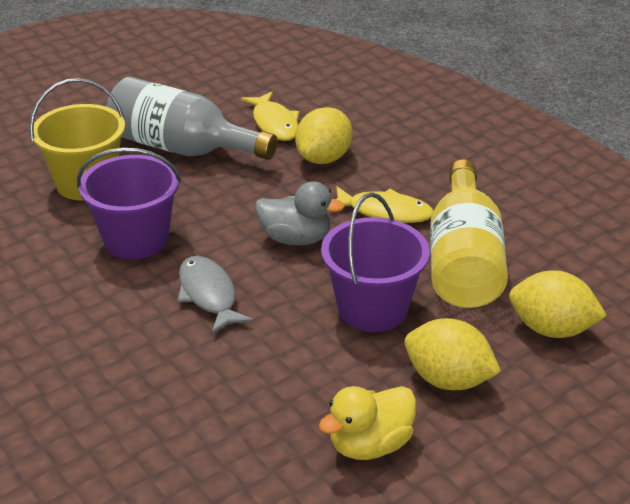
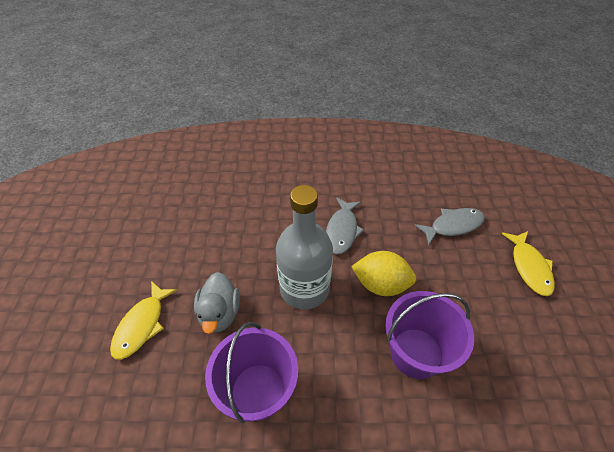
grey fish: [177,256,254,334] = 1 -> [326,197,364,255] [415,208,485,245] = 2
yellow bottle: [430,159,508,308] = 1 -> none = 0
yellow bucket: [29,78,125,200] = 1 -> none = 0
yellow duck: [319,386,416,460] = 1 -> none = 0
yellow lemon: [295,107,353,164] [405,318,501,390] [509,270,607,338] = 3 -> [351,251,416,296] = 1

